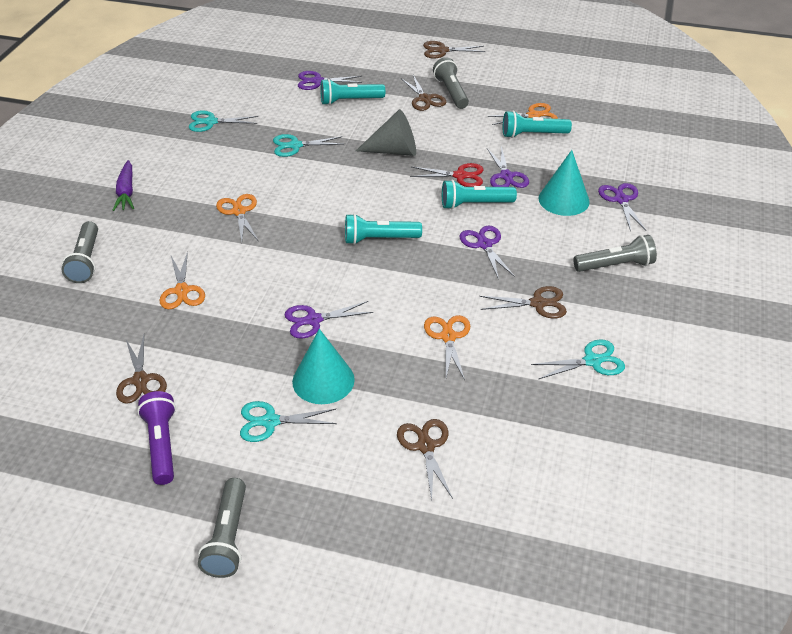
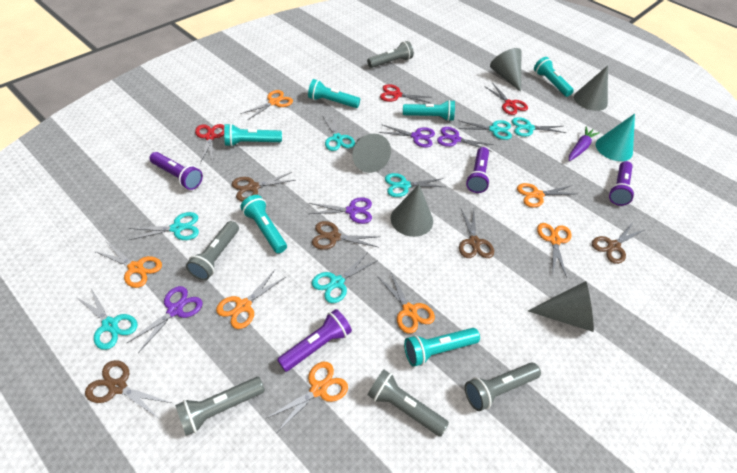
grey cone: [356,109,416,156] = 1 -> [352,134,391,173] [390,184,433,237] [490,48,521,92] [528,281,594,332] [574,65,608,111] = 5
grey flashlight: [61,221,98,283] [198,478,246,578] [433,57,469,109] [573,235,657,272] = 4 -> [175,377,265,436] [186,221,239,280] [367,41,414,68] [368,369,449,437] [465,362,541,411] = 5
orange scissors: [160,251,205,309] [216,194,258,241] [424,315,470,380] [488,103,558,125] = 4 -> [94,241,162,288] [216,270,286,329] [240,90,293,120] [267,362,348,432] [377,271,435,334] [517,183,576,208] [537,223,572,278] = 7
purple flashlight: [137,391,176,485] = 1 -> [149,152,203,190] [277,309,352,372] [466,147,490,193] [609,161,635,206] = 4
purple scissors: [284,301,373,338] [298,71,362,90] [460,226,515,280] [487,146,529,188] [598,183,646,232] = 5 -> [126,286,203,353] [309,197,372,224] [379,124,435,148] [437,127,494,152] = 4
red scissors: [410,163,483,187] = 1 -> [195,124,224,163] [380,84,432,103] [484,83,528,115] = 3
turquoise cone: [292,329,355,404] [539,150,590,216] = 2 -> [596,114,635,161] = 1
turquoise flashlight: [320,79,385,105] [345,214,422,245] [442,180,517,209] [503,111,572,138] = 4 -> [224,124,282,147] [241,195,287,253] [308,79,360,108] [403,100,455,121] [404,328,480,367] [534,57,574,97] = 6
turquoise scissors: [189,110,258,132] [240,401,337,442] [273,134,343,157] [531,339,625,379] = 4 -> [75,288,138,350] [128,212,199,240] [312,252,378,303] [322,114,355,151] [385,173,445,197] [458,120,512,140] [512,117,567,137] = 7

